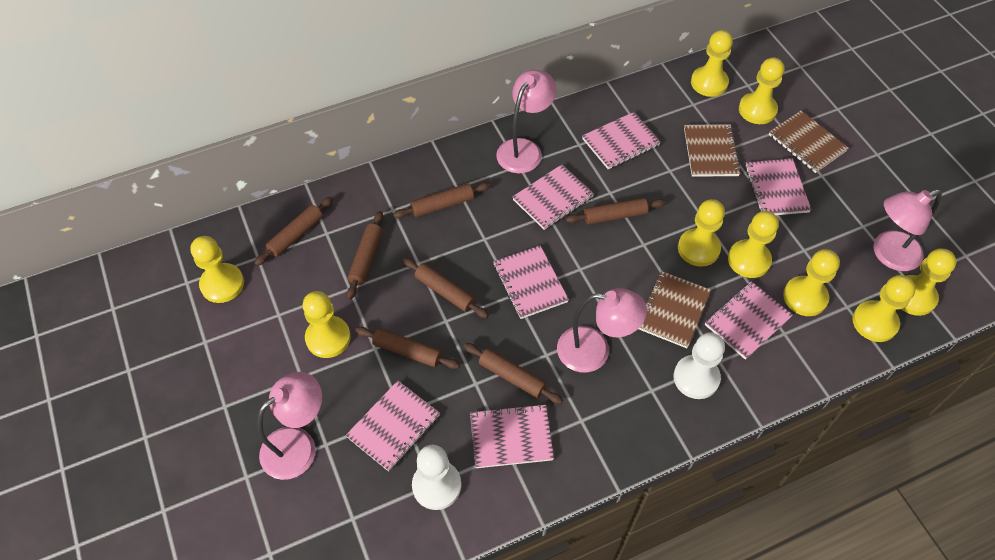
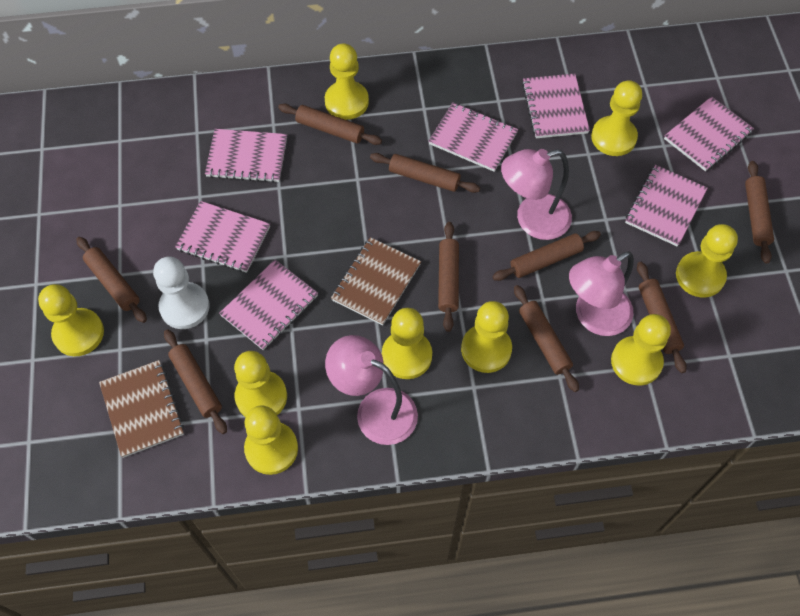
brown notebook: [639,271,711,348] [684,124,741,177] [769,111,849,173] = 3 -> [99,360,184,458] [331,237,421,325] = 2
brown rolling pin: [254,197,333,266] [346,211,383,300] [355,327,460,369] [393,182,490,218] [402,258,489,318] [464,343,563,404] [566,198,666,225] = 7 -> [76,237,147,323] [164,329,227,434] [278,104,382,145] [370,153,480,193] [438,222,459,332] [492,231,601,281] [514,285,579,392] [637,262,687,373] [745,161,774,264] = 9
pink lamp: [257,372,322,480] [496,70,557,174] [557,288,647,373] [874,189,942,271] = 4 -> [325,335,418,445] [501,149,572,240] [569,251,634,336] = 3
white pawn: [412,445,461,510] [674,332,725,399] = 2 -> [153,257,210,329] = 1

